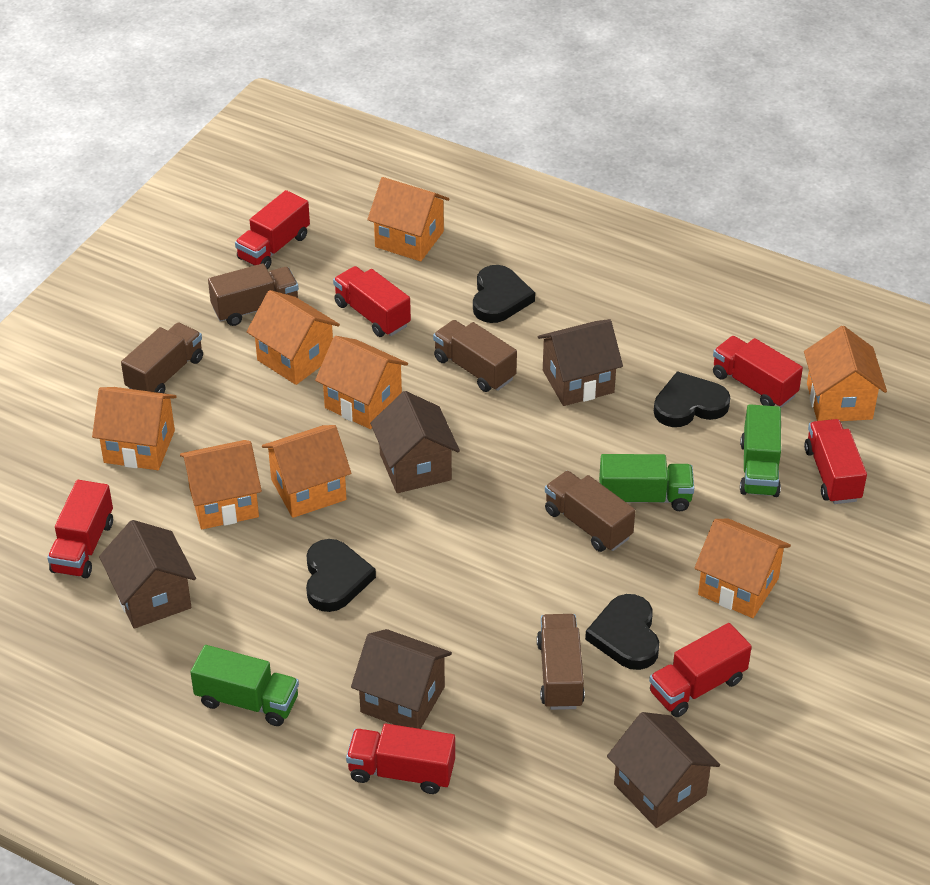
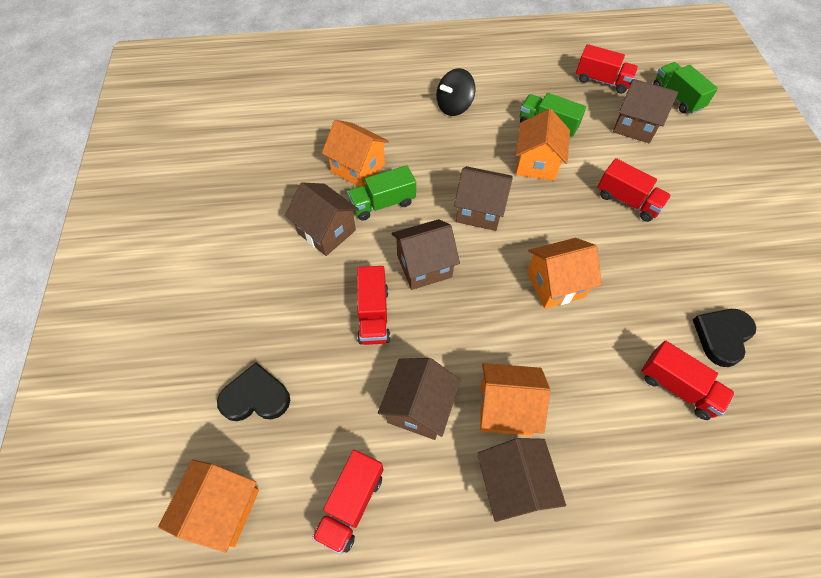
black heart: [306,539,376,612] [473,265,535,323] [585,594,659,670] [654,371,730,427] = 4 -> [217,362,290,421] [693,309,756,367] = 2
black spinning top: none = 0 -> [436,68,476,116] = 1
brown house: [99,520,196,629] [351,629,452,729] [370,391,460,493] [537,319,623,406] [607,712,720,828] = 5 -> [285,182,359,256] [378,358,461,440] [392,219,460,290] [454,166,513,231] [477,438,566,522] [613,79,678,143] = 6
brown truck: [121,322,203,393] [208,263,299,326] [433,320,517,392] [537,614,585,710] [545,471,635,552] = 5 -> none = 0
orange house: [92,387,177,470] [180,440,262,529] [247,290,340,385] [262,425,351,518] [315,336,408,429] [367,177,450,261] [694,519,791,618] [804,326,887,421] = 8 -> [158,460,259,552] [322,120,389,187] [480,363,550,436] [516,109,570,181] [527,238,602,309] = 5
red truck: [47,480,113,578] [235,190,310,270] [333,266,411,337] [346,724,455,794] [649,623,752,717] [713,336,803,408] [804,419,867,504] = 7 -> [312,450,384,554] [357,266,390,345] [576,44,638,94] [597,158,671,222] [641,341,735,420] = 5

